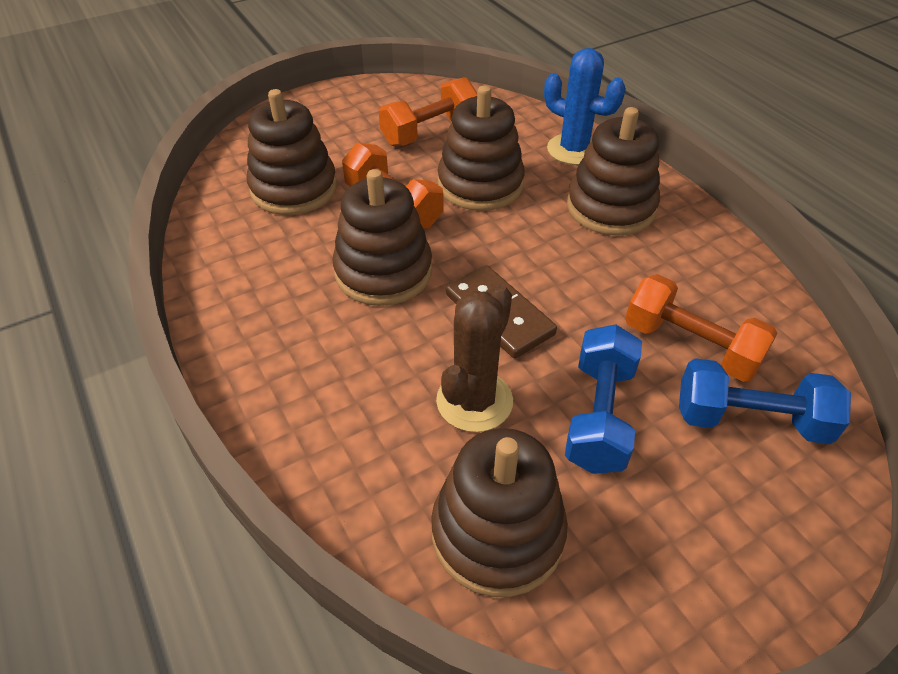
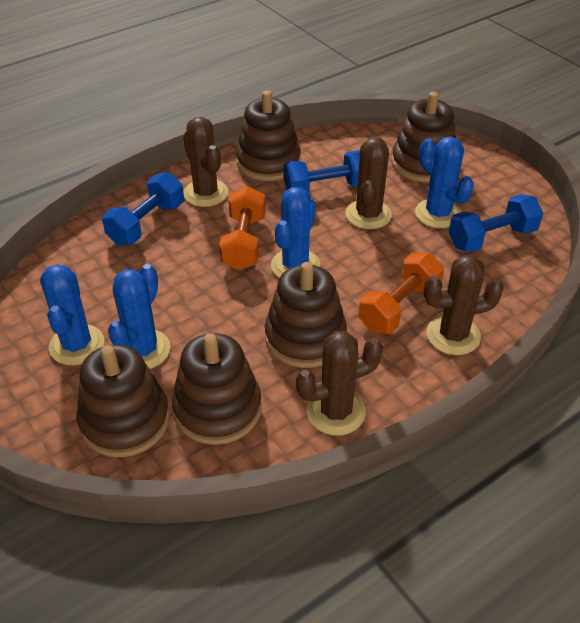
blue cactus: [544,48,626,165] = 1 -> [40,264,104,365] [108,264,170,369] [271,187,320,278] [415,137,474,228] = 4
blue dumbbell: [565,324,642,474] [679,358,851,444] = 2 -> [102,172,184,245] [283,150,360,193] [449,194,543,252] = 3
brown cactus: [436,284,513,432] = 1 -> [183,117,228,207] [296,331,383,436] [346,136,392,229] [423,255,504,355] = 4
brown domino: [446,265,557,358] = 1 -> none = 0
orange dumbbell: [342,142,444,229] [379,77,477,146] [625,274,778,382] = 3 -> [219,186,266,270] [358,253,444,334] = 2

